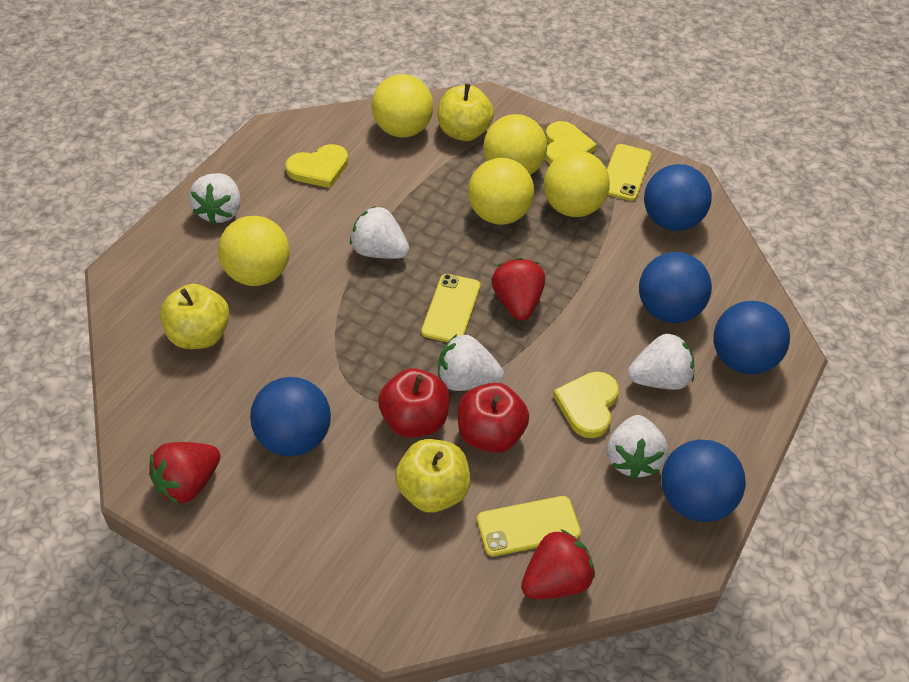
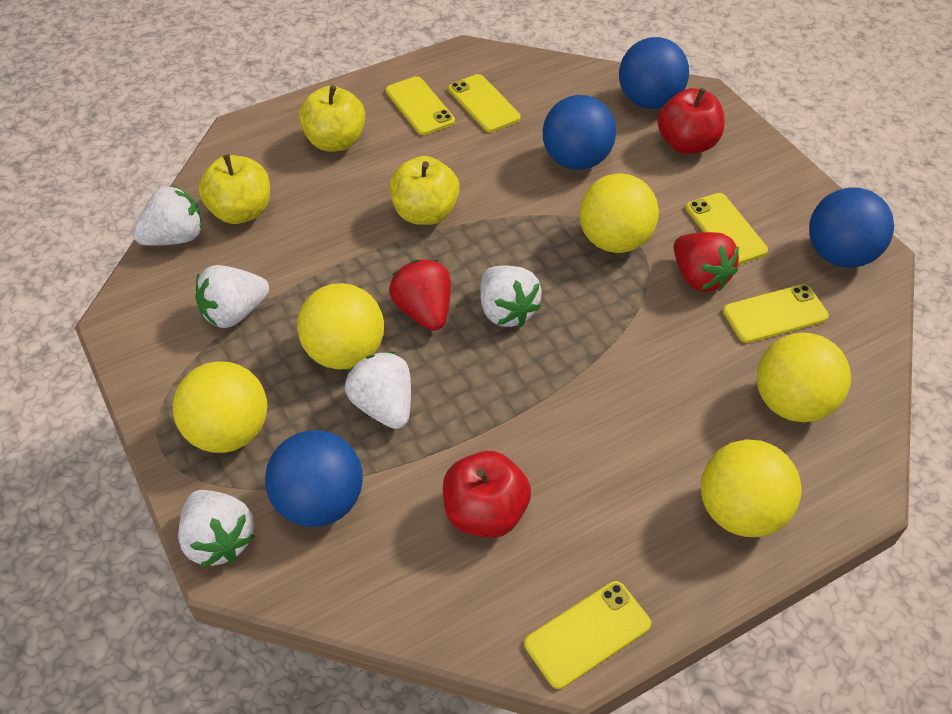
blue ball: [250,377,331,457] [639,252,712,323] [644,164,712,231] [662,440,746,522] [713,301,790,374] = 5 -> [265,430,363,527] [543,95,616,170] [619,37,689,109] [809,187,894,268] = 4
red strawberry: [149,442,220,504] [492,258,545,320] [521,529,595,599] = 3 -> [389,259,451,331] [673,232,739,292] = 2
yellow heart: [286,144,348,188] [545,121,597,165] [553,371,619,438] = 3 -> none = 0
yellow phone: [421,274,481,342] [477,496,581,557] [607,144,652,201] = 3 -> [386,76,455,135] [448,74,521,132] [524,581,651,689] [686,193,768,265] [723,284,829,343] = 5

